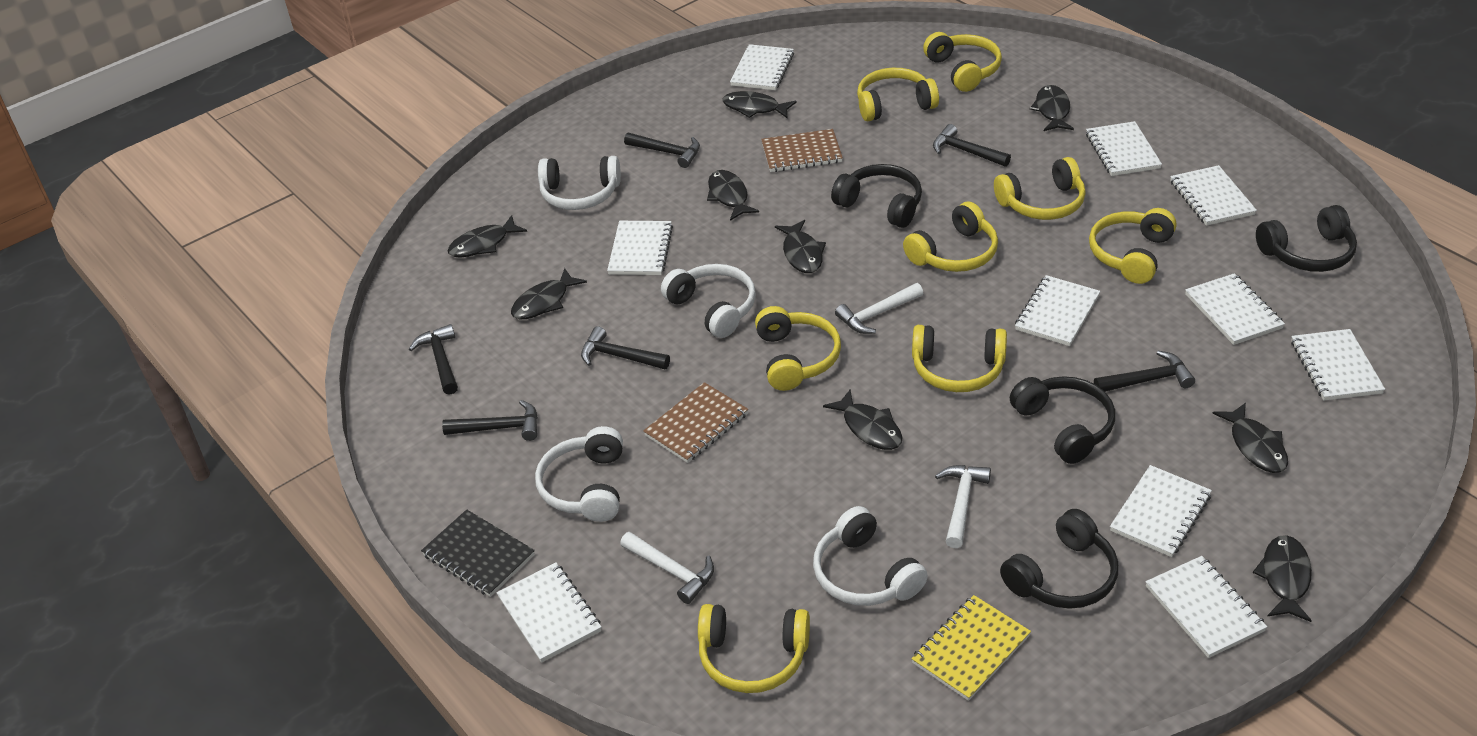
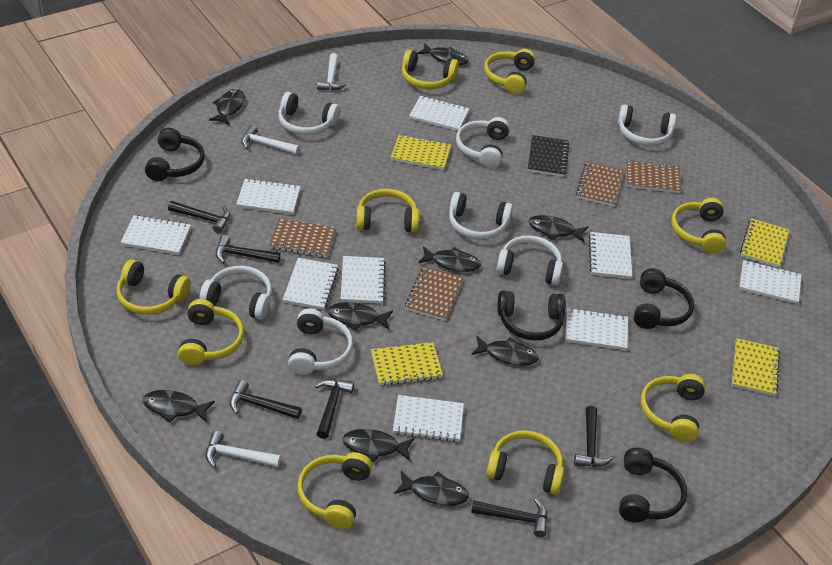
brown notebook: [643,382,748,463] [761,129,843,172] = 2 -> [269,218,336,258] [405,266,463,321] [576,162,623,207] [626,160,682,193] = 4
white headphones: [535,426,623,522] [538,156,621,210] [661,264,756,338] [813,506,928,606] = 4 -> [200,266,272,320] [278,92,340,135] [288,308,353,375] [449,192,513,240] [456,117,510,168] [496,235,563,286] [618,104,676,146] = 7
white notebook: [497,562,601,663] [607,221,673,275] [730,44,794,90] [1015,275,1100,346] [1086,121,1162,176] [1110,465,1212,557] [1146,556,1267,658] [1170,165,1257,226] [1185,273,1285,345] [1291,329,1385,401] = 10 -> [121,215,191,255] [236,178,301,214] [283,258,339,310] [341,256,386,304] [393,395,464,442] [409,96,469,131] [565,308,628,350] [589,232,632,279] [739,260,802,304] = 9
yellow headphones: [698,604,810,693] [755,306,841,391] [857,68,939,121] [903,202,998,272] [912,325,1007,392] [923,32,1002,92] [994,157,1086,220] [1089,208,1177,284] = 8 -> [116,259,191,315] [178,299,244,365] [297,452,372,529] [356,189,419,232] [402,50,458,89] [484,49,535,94] [486,430,564,495] [641,374,705,442] [671,198,726,254] = 9
yellow notebook: [911,595,1031,701] = 1 -> [371,342,443,386] [391,135,451,170] [732,338,780,396] [740,218,789,268] = 4

